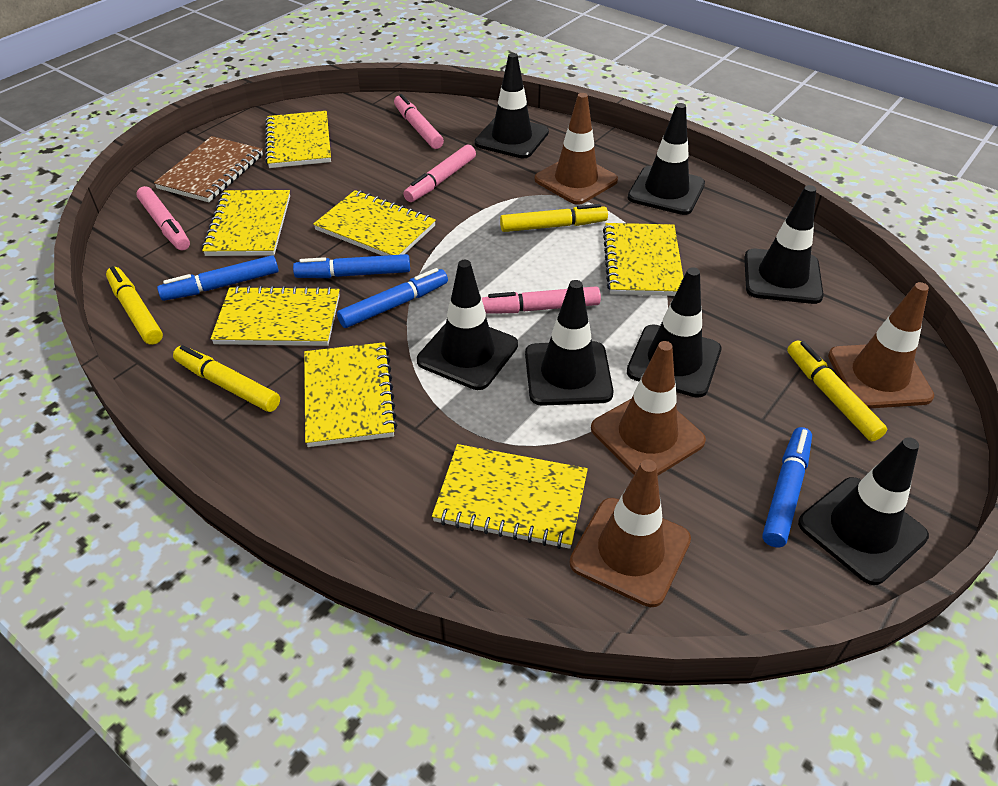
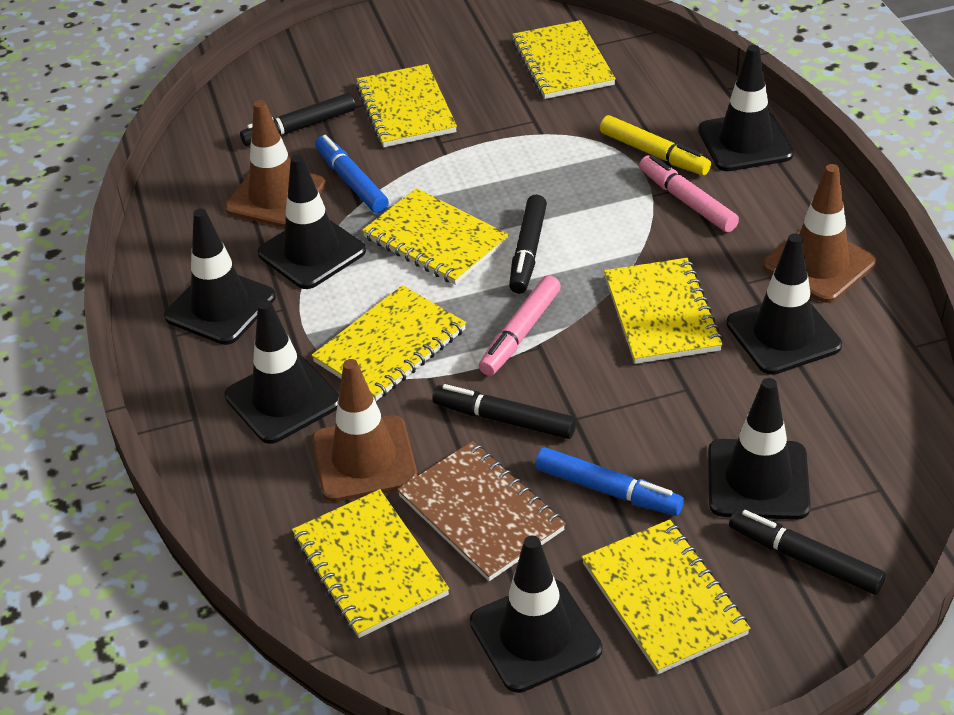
black marker: none = 0 -> [240,93,356,146] [433,384,576,439] [509,195,547,294] [729,509,886,595] = 4
blue marker: [157,255,278,301] [293,254,410,278] [337,268,448,328] [762,427,812,547] = 4 -> [315,135,389,213] [535,447,684,516] = 2
brown traffic cone: [534,93,618,205] [570,459,691,607] [591,341,706,475] [828,282,934,409] = 4 -> [225,100,326,228] [312,359,418,502] [763,164,876,303] = 3
pink marker: [136,186,190,251] [394,94,444,149] [403,145,476,202] [482,286,601,314] = 4 -> [479,275,561,376] [639,155,739,232] = 2
yellow marker: [106,266,163,345] [173,345,280,412] [500,204,608,232] [787,340,887,442] = 4 -> [600,115,711,175] = 1

